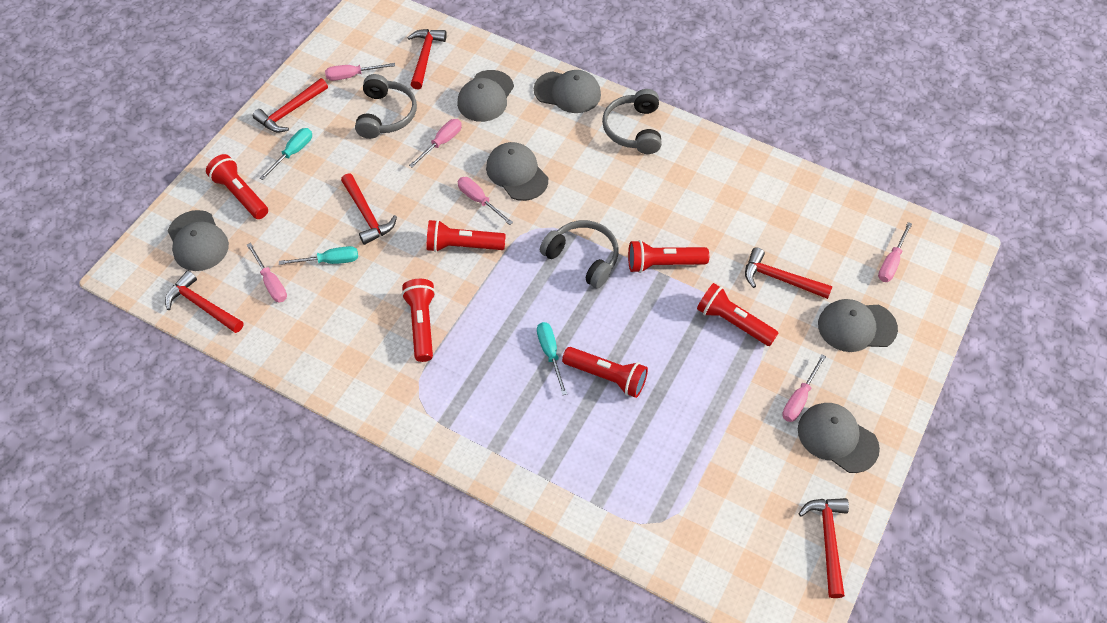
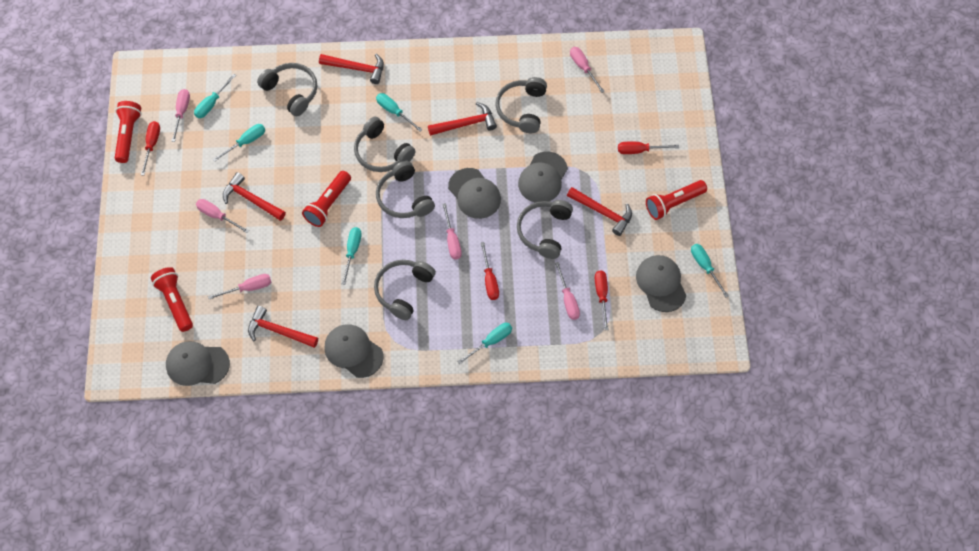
grey cap: [168,210,229,271] [457,70,514,122] [486,142,548,201] [534,70,601,113] [798,403,880,473] [818,299,898,352] = 6 -> [166,341,230,386] [324,324,383,378] [448,168,501,219] [518,152,568,203] [636,255,686,312] = 5
grey headphones: [355,74,417,139] [540,220,619,289] [602,89,662,154] = 3 -> [257,63,317,116] [354,117,415,172] [374,260,436,320] [376,161,435,218] [496,77,547,133] [517,200,573,259] = 6
red flashlight: [206,154,268,219] [402,279,436,362] [426,220,506,252] [562,347,648,398] [628,240,709,273] [697,283,778,346] = 6 -> [115,101,142,163] [151,267,193,332] [302,171,351,227] [646,180,707,220] = 4
red hammer: [165,270,244,333] [253,78,328,132] [341,173,397,245] [407,29,447,89] [745,247,833,299] [798,498,849,598] = 6 -> [223,172,286,221] [248,306,318,348] [319,53,384,84] [428,102,497,136] [567,187,632,236] = 5
red screwdriver: none = 0 -> [141,121,160,175] [481,242,499,300] [595,270,609,330] [618,142,679,154] = 4
turquoise screwdriver: [260,128,312,180] [279,246,358,265] [537,322,567,395] = 3 -> [194,74,236,118] [213,124,265,162] [342,227,362,285] [376,93,423,132] [457,323,512,364] [691,244,729,298] = 6

